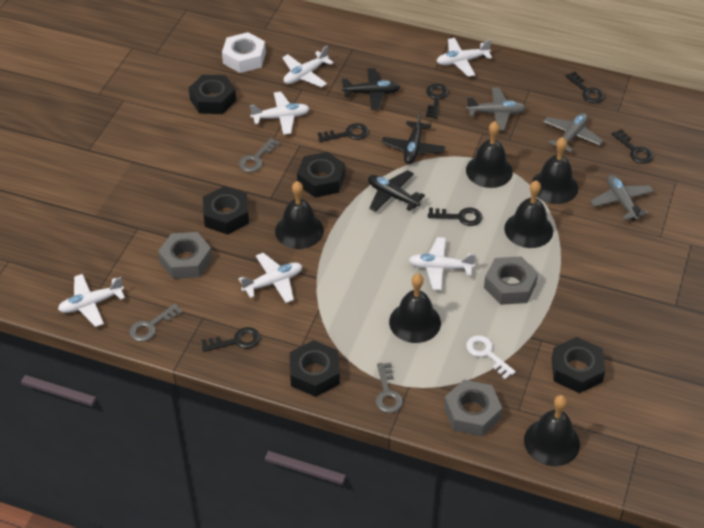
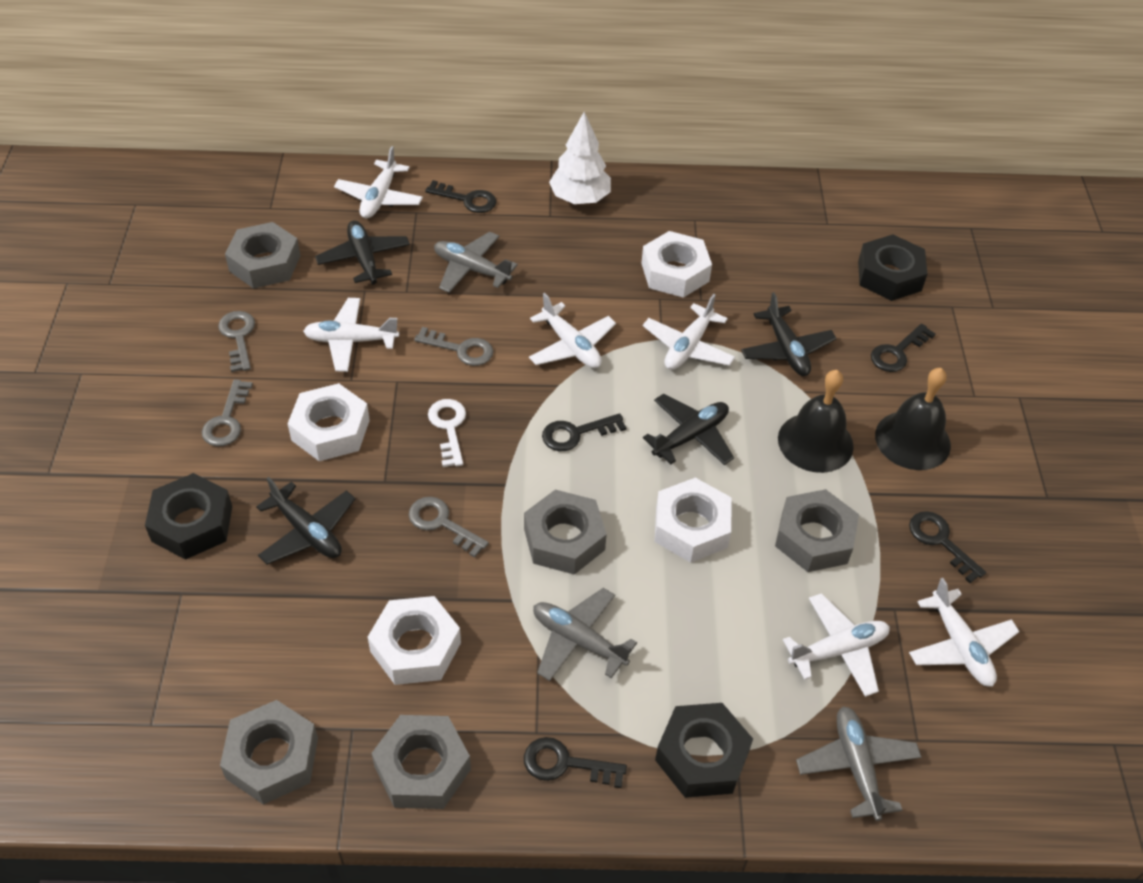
black bell: [275,181,324,249] [389,274,441,343] [466,121,513,188] [504,180,553,248] [524,395,580,466] [531,137,578,204] = 6 -> [778,370,854,473] [875,368,951,470] = 2
black key: [201,327,260,352] [317,123,369,142] [426,84,449,118] [428,208,482,226] [565,71,605,103] [612,129,654,164] = 6 -> [425,180,496,213] [524,737,627,788] [542,413,626,451] [871,324,936,372] [909,511,986,583] = 5
black nut: [189,75,236,114] [203,186,249,235] [290,340,340,397] [297,152,345,198] [552,337,605,393] = 5 -> [145,473,232,560] [655,703,753,798] [858,234,928,301] = 3
black plane: [342,68,400,110] [368,170,425,212] [382,111,445,164] = 3 -> [256,477,355,564] [315,220,410,285] [643,394,734,465] [741,292,837,376] = 4
grey key: [129,304,183,342] [239,138,280,172] [375,363,403,413] = 3 -> [202,379,253,447] [218,311,255,372] [409,497,489,558] [414,327,493,366] = 4
grey nut: [158,232,212,279] [444,380,502,436] [484,256,538,305] = 3 -> [220,700,318,805] [225,222,300,289] [372,715,471,809] [524,490,607,575] [775,489,859,572] = 5
white nut: [222,32,266,73] = 1 -> [287,383,370,461] [368,596,461,685] [641,231,712,298] [655,478,731,563] = 4
white tree: none = 0 -> [549,112,611,204] = 1

